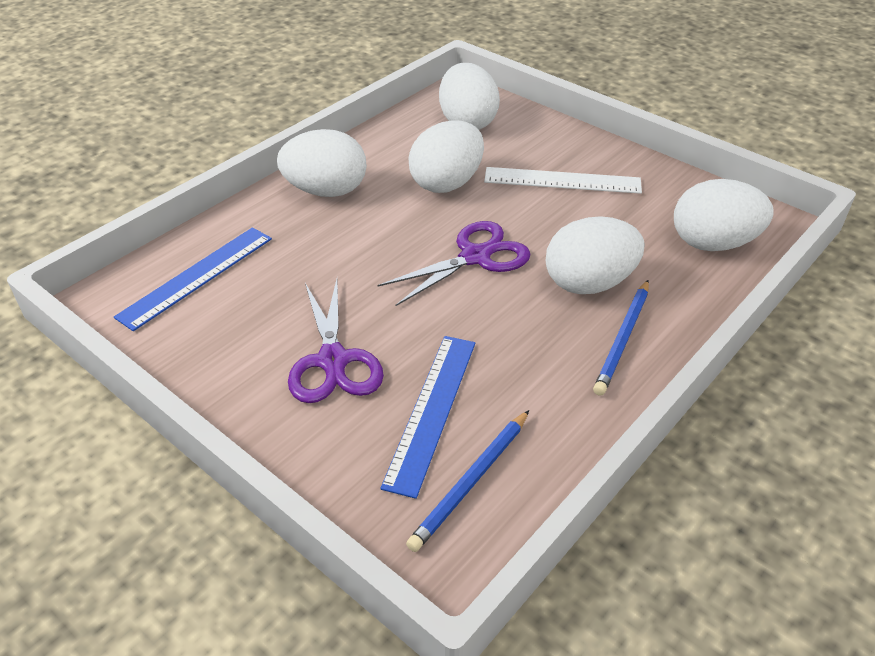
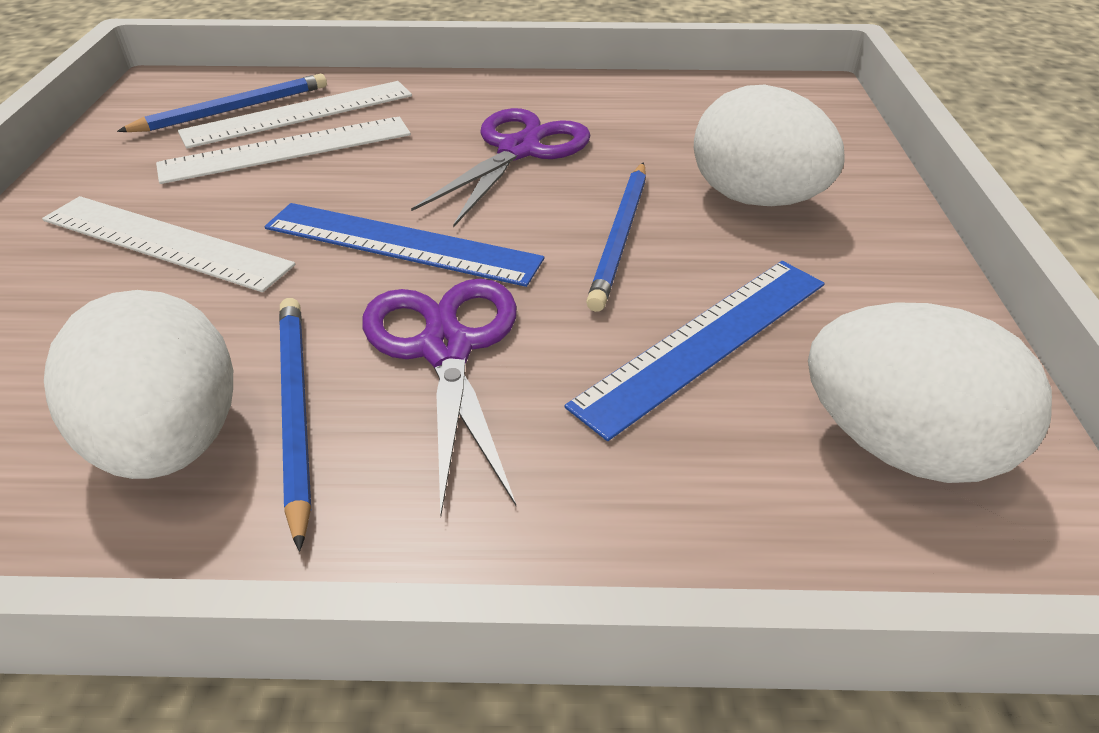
blue pencil: [406,410,529,552] [593,280,649,396] = 2 -> [117,74,327,132] [279,298,311,552] [586,162,646,312] = 3
white egg: [277,129,367,197] [409,120,484,193] [439,63,500,130] [546,216,645,294] [674,179,774,251] = 5 -> [44,290,233,479] [694,85,845,206] [808,302,1052,483] = 3
white ruler: [484,167,642,194] = 1 -> [42,196,295,292] [156,117,411,184] [178,81,412,149] = 3

